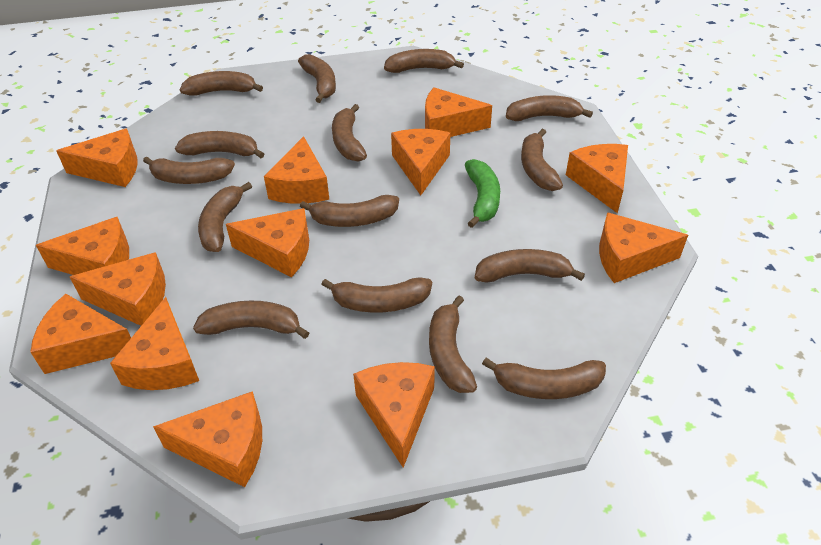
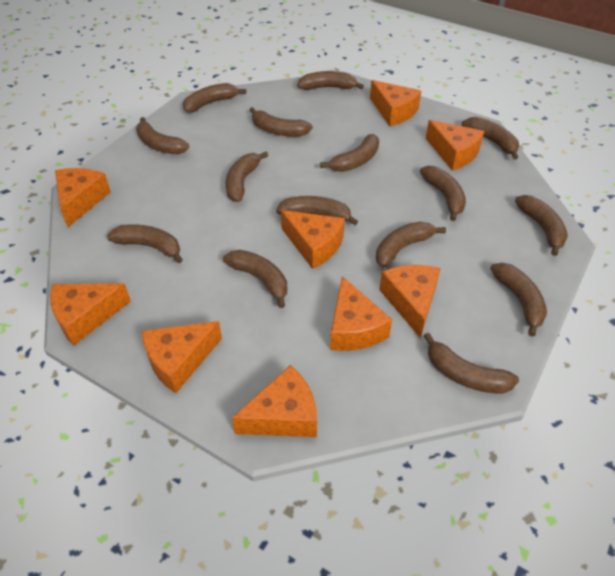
green banana: [465,159,500,228] = 1 -> none = 0
orange cheese: [30,294,131,374] [36,217,129,275] [56,128,138,187] [70,252,166,326] [110,297,199,390] [153,391,262,487] [226,208,309,277] [264,136,329,204] [353,362,435,468] [391,129,451,195] [425,87,492,137] [566,144,628,213] [599,212,688,283] = 13 -> [50,283,131,346] [55,168,111,227] [142,321,222,393] [232,365,317,437] [281,210,345,269] [330,276,392,351] [370,80,421,126] [379,265,441,338] [426,120,484,171] = 9

